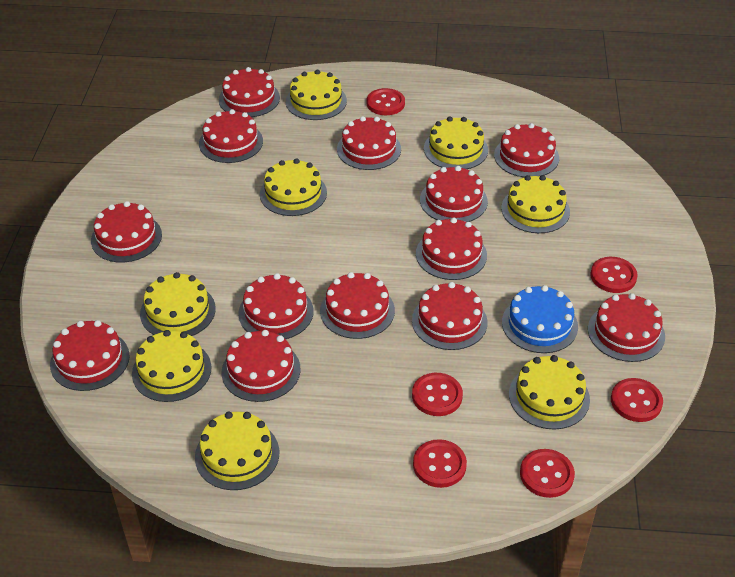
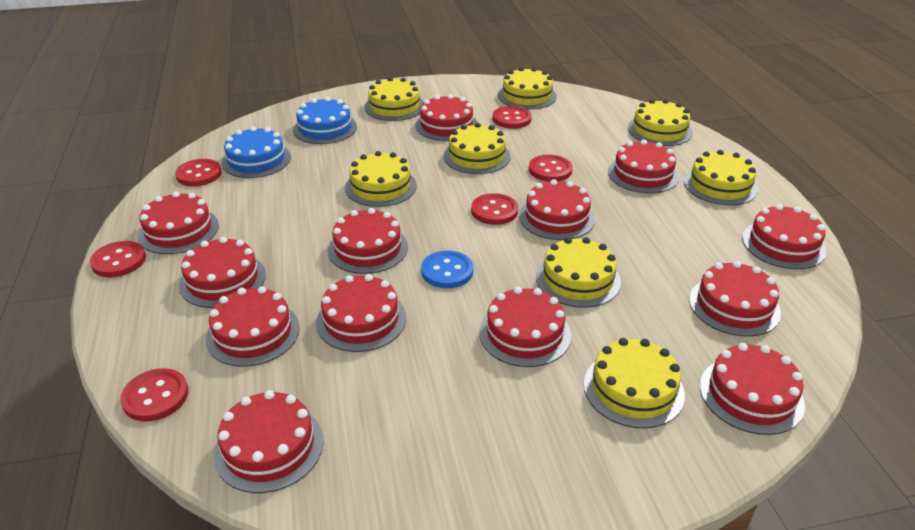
blue button: none = 0 -> [421,251,473,288] = 1
blue cake: [502,285,578,353] = 1 -> [222,126,291,178] [293,97,357,144] = 2

